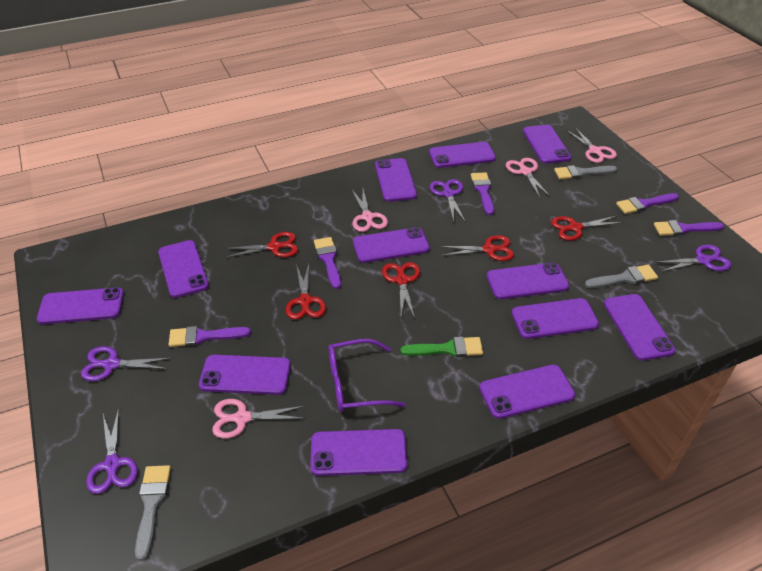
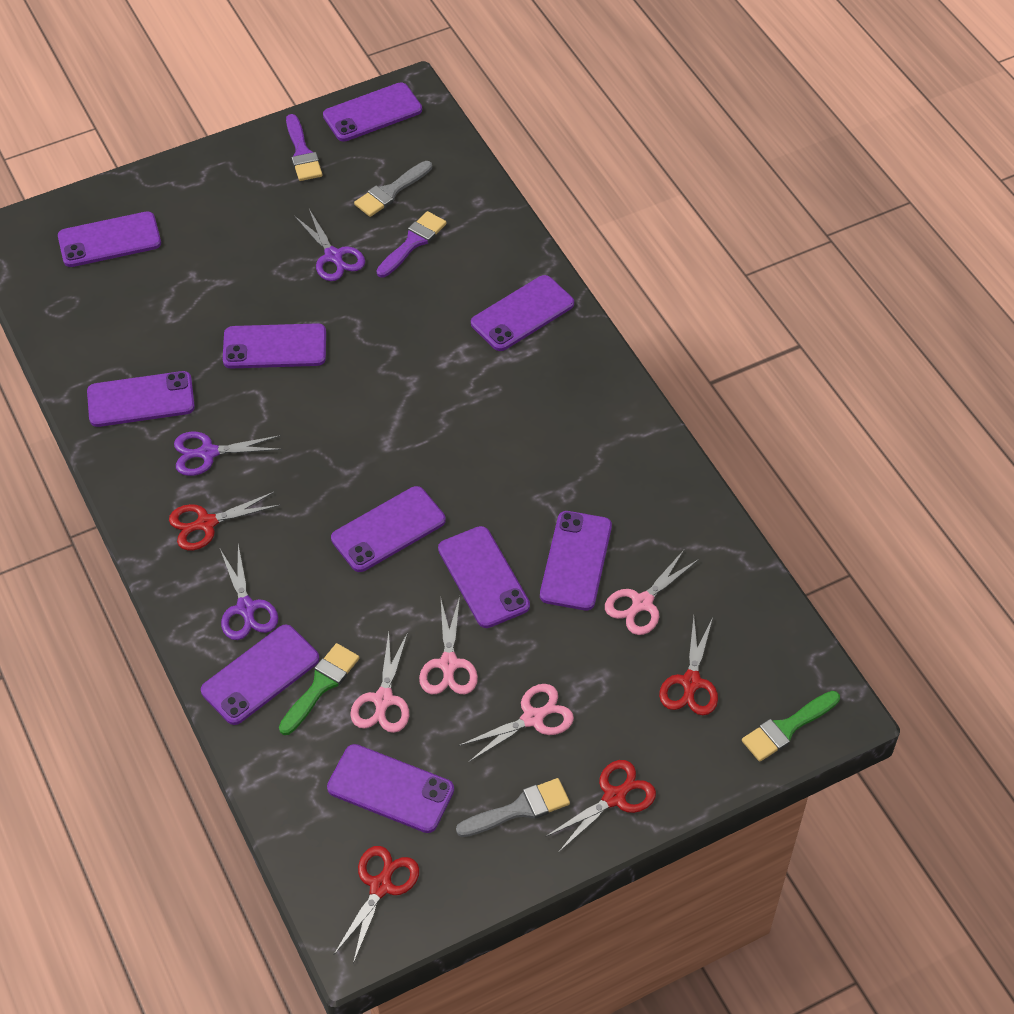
green brush: [401,337,483,357] = 1 -> [279,643,359,735] [742,691,840,762] = 2
grey brush: [135,465,171,561] [554,165,617,179] [585,265,658,288] = 3 -> [354,161,432,217] [456,778,570,837] = 2
purple brush: [169,326,251,347] [314,237,341,289] [471,172,494,215] [616,193,679,214] [654,220,724,236] = 5 -> [286,114,323,181] [376,211,447,278] = 2
purple glasses: [328,339,406,412] = 1 -> none = 0
purple phone: [37,287,124,324] [158,240,209,298] [199,355,291,395] [310,429,407,476] [353,227,430,263] [375,158,417,202] [429,142,496,168] [480,364,575,419] [487,263,569,299] [512,298,599,339] [523,125,571,164] [604,294,675,361] = 12 -> [58,211,161,267] [87,371,195,427] [201,625,319,725] [223,323,326,368] [323,82,422,142] [327,744,454,833] [331,486,446,572] [438,526,530,628] [471,275,574,351] [540,511,612,610] = 10
purple scissors: [81,346,172,381] [86,408,138,494] [430,179,466,223] [654,245,731,272] = 4 -> [174,432,282,476] [220,545,278,640] [294,209,365,281] = 3
red scissors: [223,232,298,258] [286,264,326,320] [382,262,420,318] [439,235,514,261] [551,216,623,241] = 5 -> [169,491,281,550] [334,846,419,964] [545,760,656,853] [659,616,718,715] = 4

